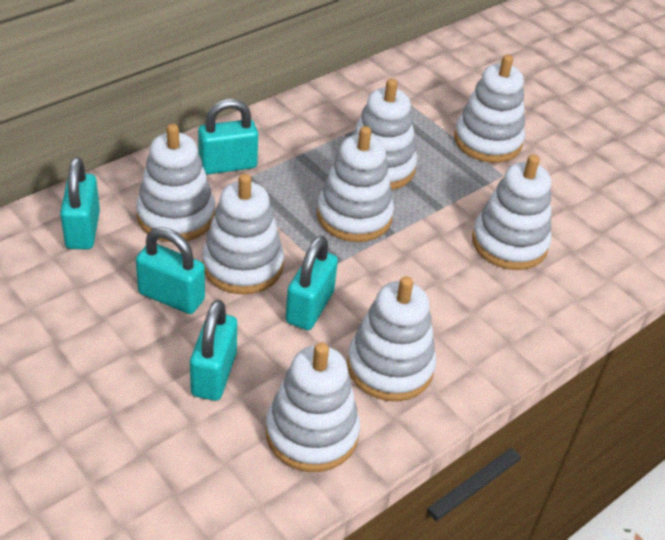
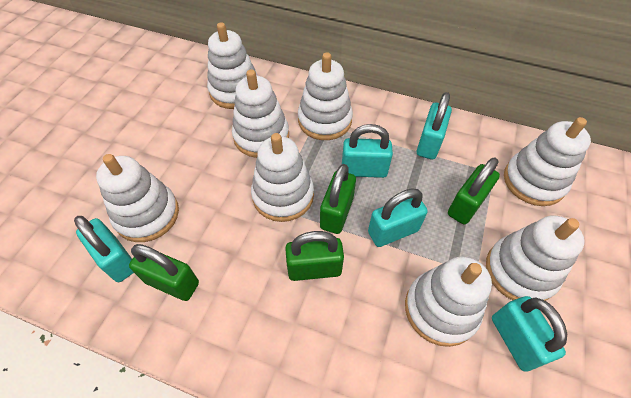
green padlock: none = 0 -> [129,244,199,301] [285,231,344,281] [320,164,356,234] [448,158,500,225] = 4

